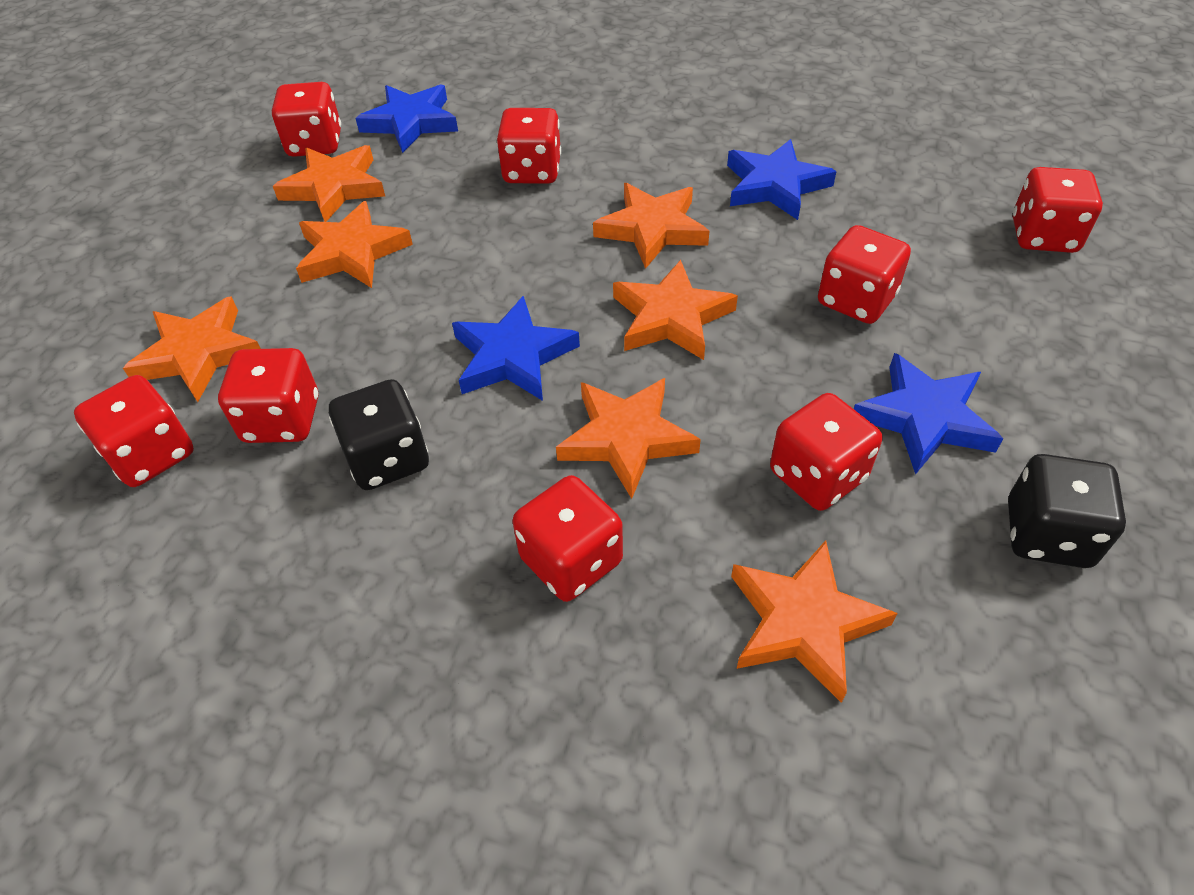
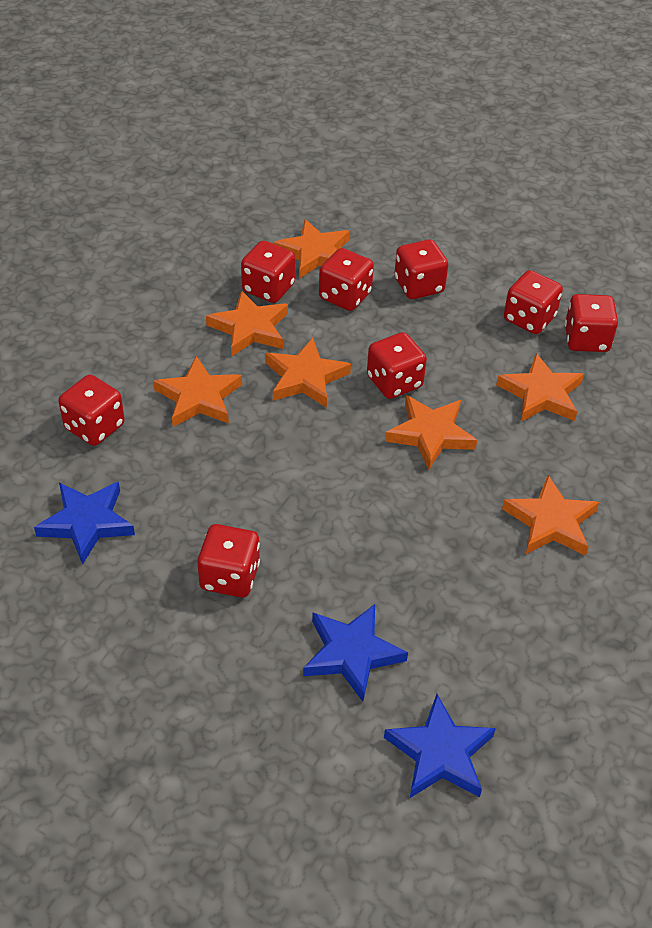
black dice: [329,379,429,490] [1008,454,1126,568] = 2 -> none = 0
blue star: [355,84,458,153] [452,296,580,401] [727,139,837,220] [854,353,1003,475] = 4 -> [34,482,135,565] [303,604,408,702] [384,694,496,798] = 3

